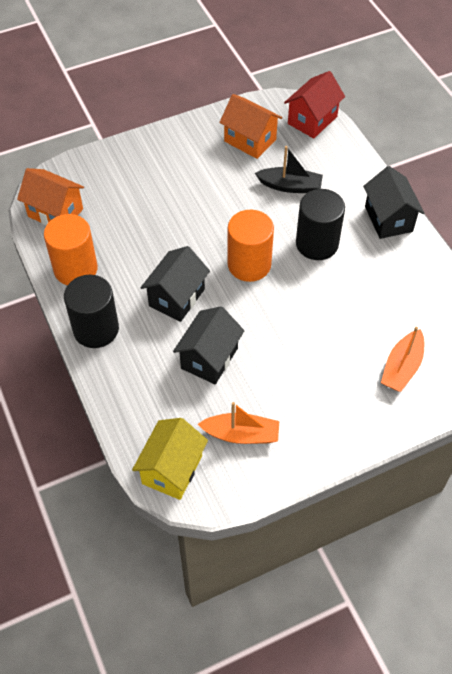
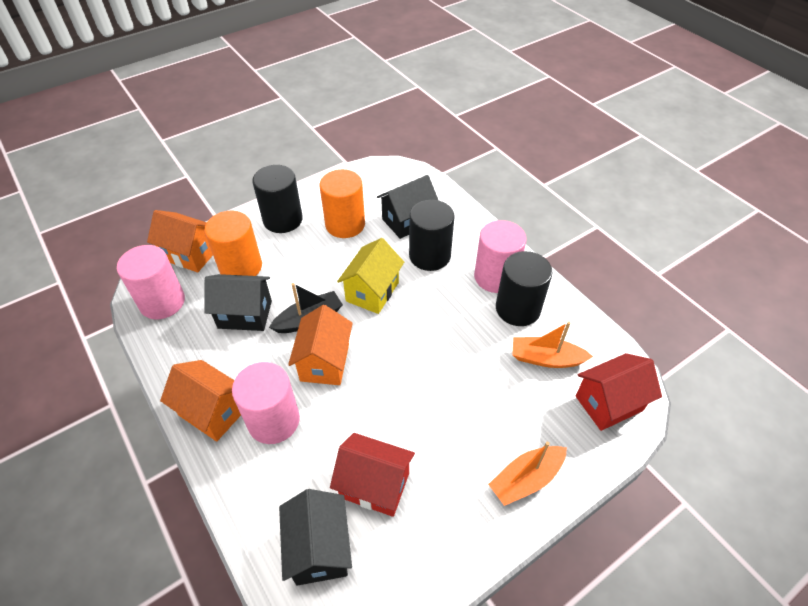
black cylinder: [64,275,119,348] [296,189,345,260] = 2 -> [252,165,303,233] [409,200,455,271] [496,251,553,326] = 3
orange house: [17,168,84,226] [219,94,282,159] = 2 -> [147,210,213,273] [160,360,241,441] [288,305,353,385] = 3
pink cylinder: none = 0 -> [117,245,185,319] [232,362,300,444] [474,220,527,293] = 3
red house: [284,71,345,139] = 1 -> [330,433,415,517] [576,353,662,431] = 2

